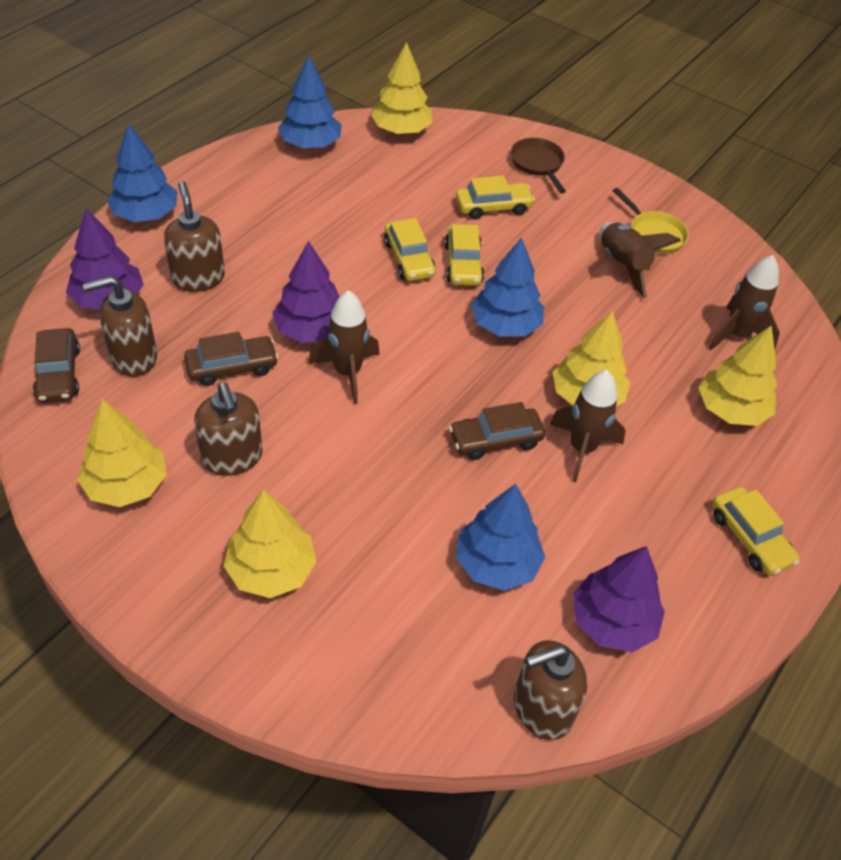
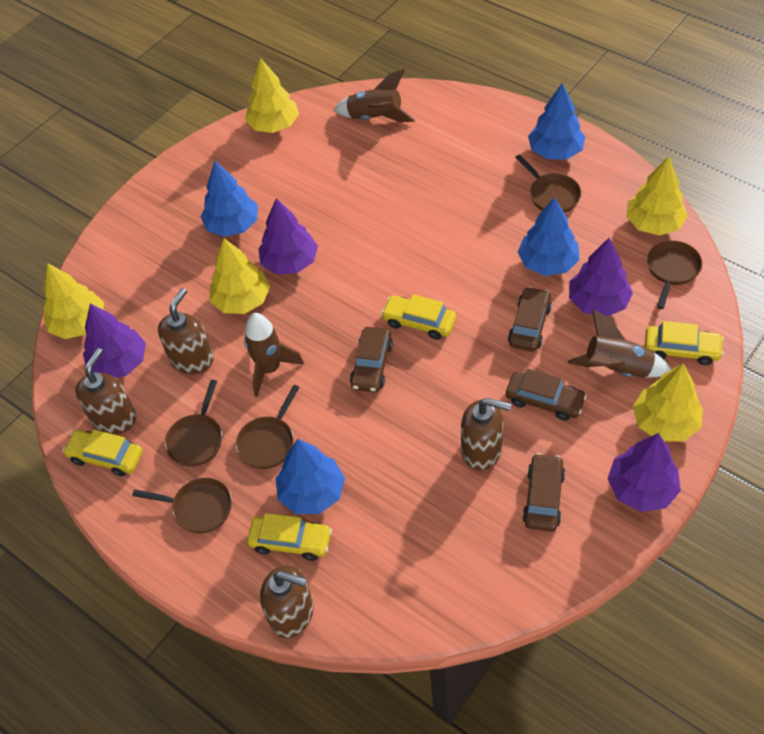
brown car: [33,328,80,403] [184,332,278,386] [449,402,545,460] = 3 -> [350,327,393,393] [506,369,587,421] [508,287,552,352] [522,453,565,532] = 4
brown pan: [511,138,566,193] = 1 -> [132,478,232,534] [165,380,222,467] [236,385,300,469] [515,154,581,213] [647,241,702,309] = 5
brown rocket: [308,290,380,404] [550,370,626,483] [600,222,681,298] [708,255,780,351] = 4 -> [244,313,304,397] [333,69,415,122] [568,310,671,378] = 3
purple tree: [66,208,144,310] [272,241,340,343] [573,546,665,652] = 3 -> [83,303,146,378] [258,198,318,274] [569,238,633,316] [608,433,681,512] = 4
yellow pan: [613,188,689,254] = 1 -> none = 0

